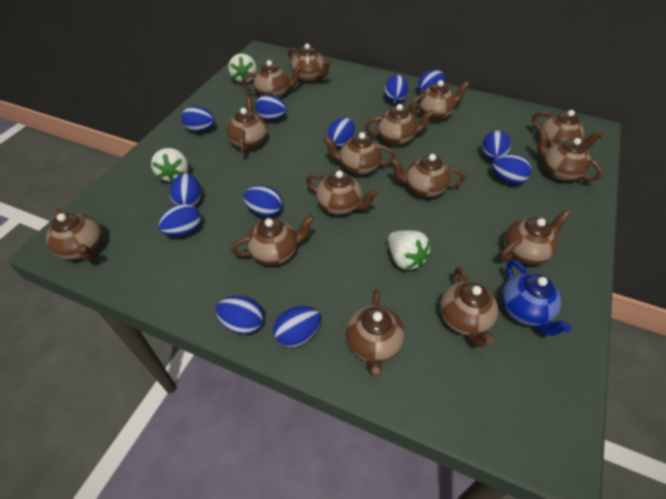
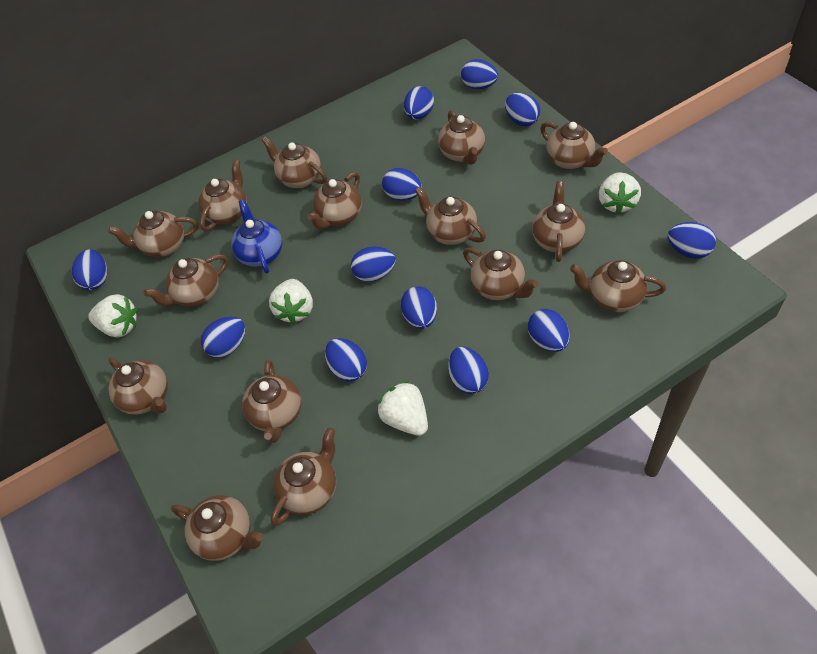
white strawberry: [151,148,188,182] [229,53,257,83] [388,230,430,270] = 3 -> [88,294,137,337] [269,279,313,324] [377,381,428,436] [599,172,641,214] = 4

